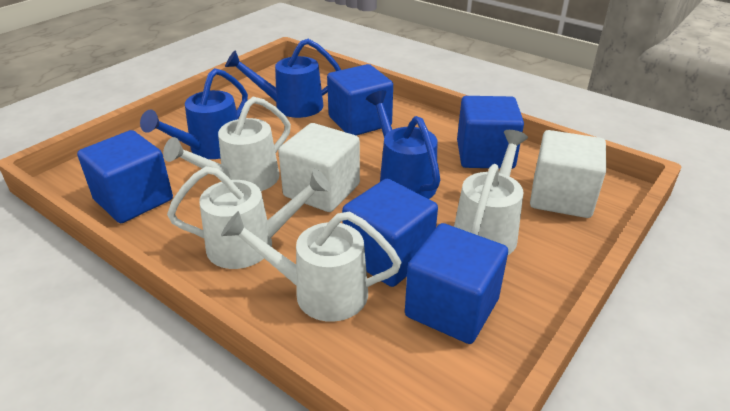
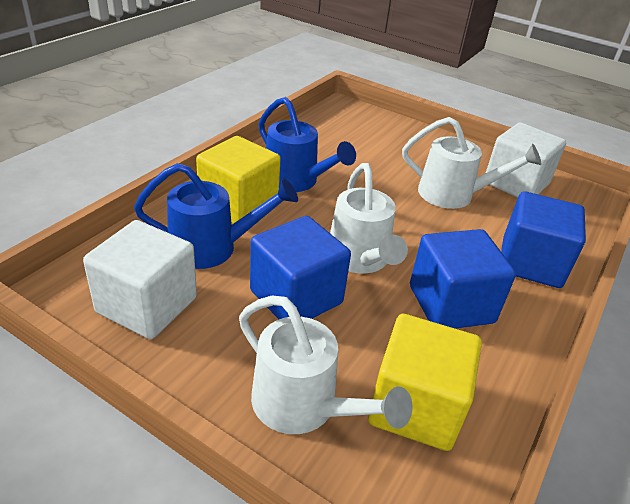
blue cube: [77,130,173,223] [327,64,393,136] [342,179,438,287] [405,223,508,344] [457,96,524,169] = 5 -> [250,216,351,319] [410,229,516,329] [501,191,586,288] = 3
blue watering can: [140,68,248,159] [225,39,341,118] [366,90,440,199] = 3 -> [134,163,298,269] [259,97,356,192] = 2
white watering can: [163,97,291,191] [167,166,331,269] [221,211,401,322] [454,130,528,255] = 4 -> [239,295,413,434] [330,163,408,274] [402,117,542,209] = 3
yellow cube: none = 0 -> [196,136,281,224] [368,314,482,451] = 2

